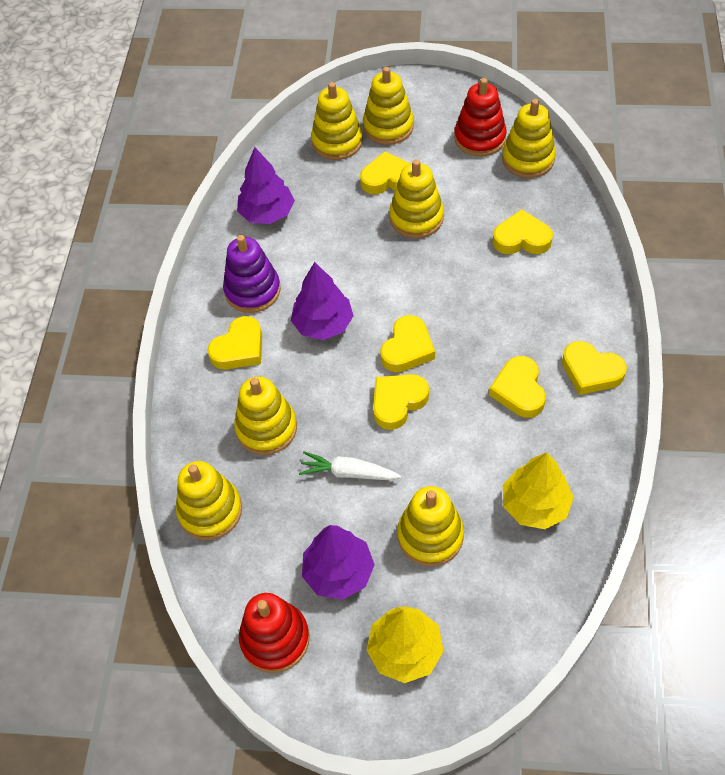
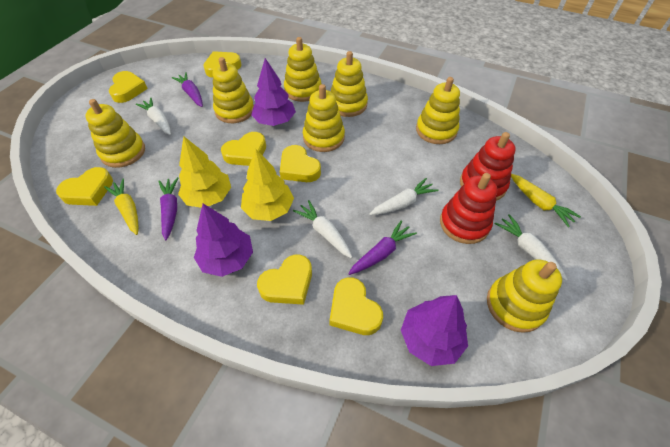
purple carrot: none = 0 -> [158,177,178,240] [172,72,203,107] [348,220,417,275] = 3
purple stacking toy: [223,235,281,313] = 1 -> none = 0
white carrot: [299,451,401,480] = 1 -> [136,98,171,135] [293,200,352,258] [369,178,438,215] [495,214,568,281] = 4
yellow carrot: none = 0 -> [104,178,139,235] [511,174,581,227] = 2

